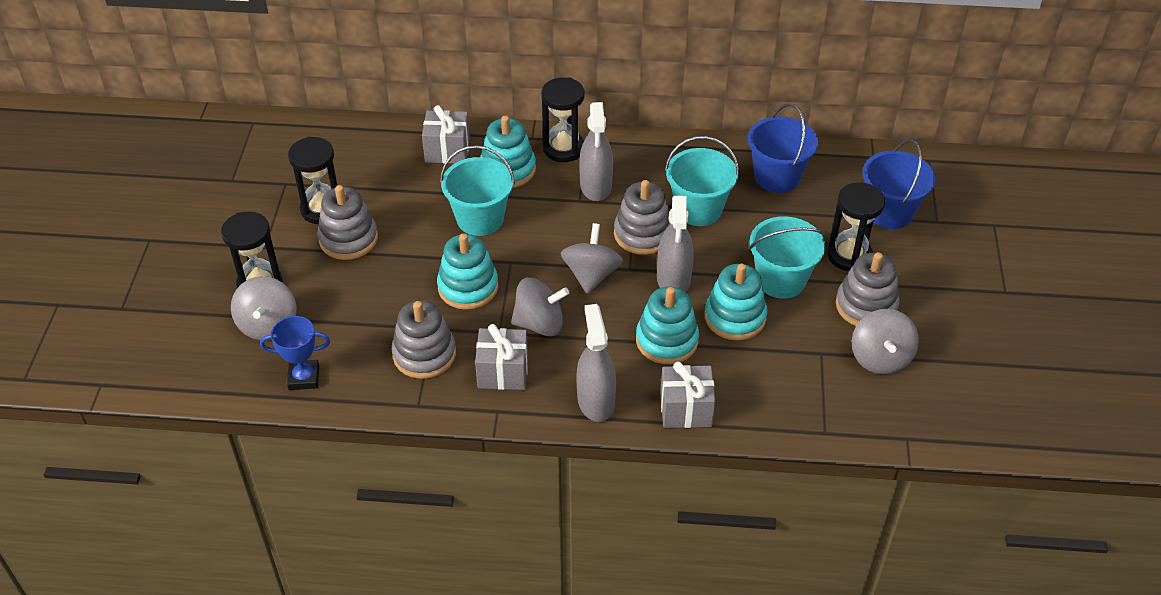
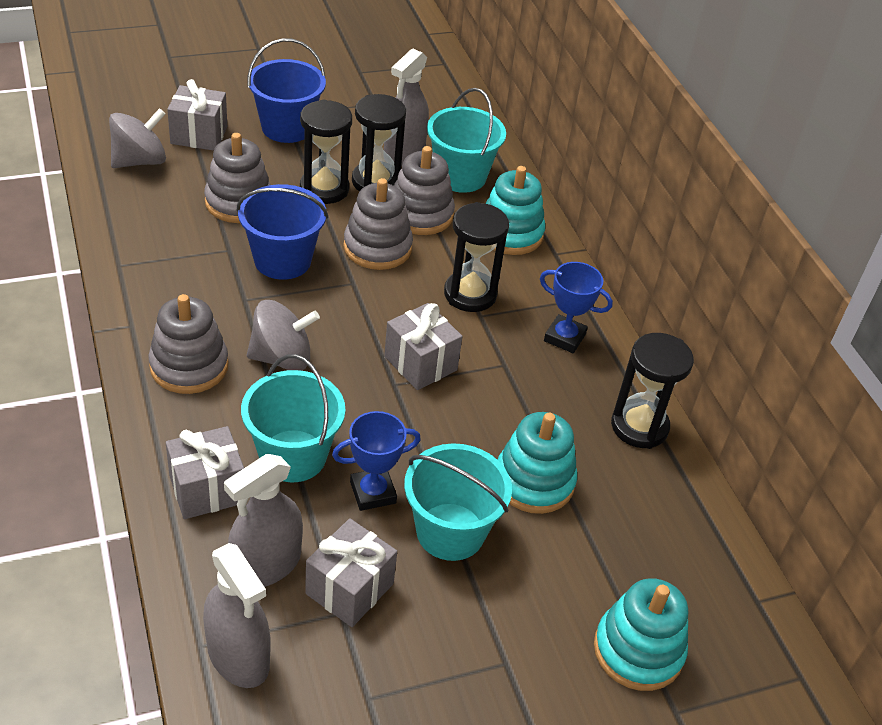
blue trophy: [260,316,330,390] = 1 -> [332,411,421,511] [540,262,613,353] = 2
grey gift: [422,105,470,164] [475,324,528,390] [660,362,715,428] = 3 -> [166,426,244,519] [167,79,227,151] [305,518,397,627] [384,303,463,390] = 4
grey spinning top: [231,276,297,341] [511,278,569,336] [561,223,623,294] [852,309,919,374] = 4 -> [109,108,166,168] [247,300,320,371] = 2
turquoise stacking toy: [437,233,498,310] [481,116,536,188] [636,287,699,364] [705,264,768,340] = 4 -> [486,166,545,255] [497,412,577,514] [594,578,688,691] = 3

